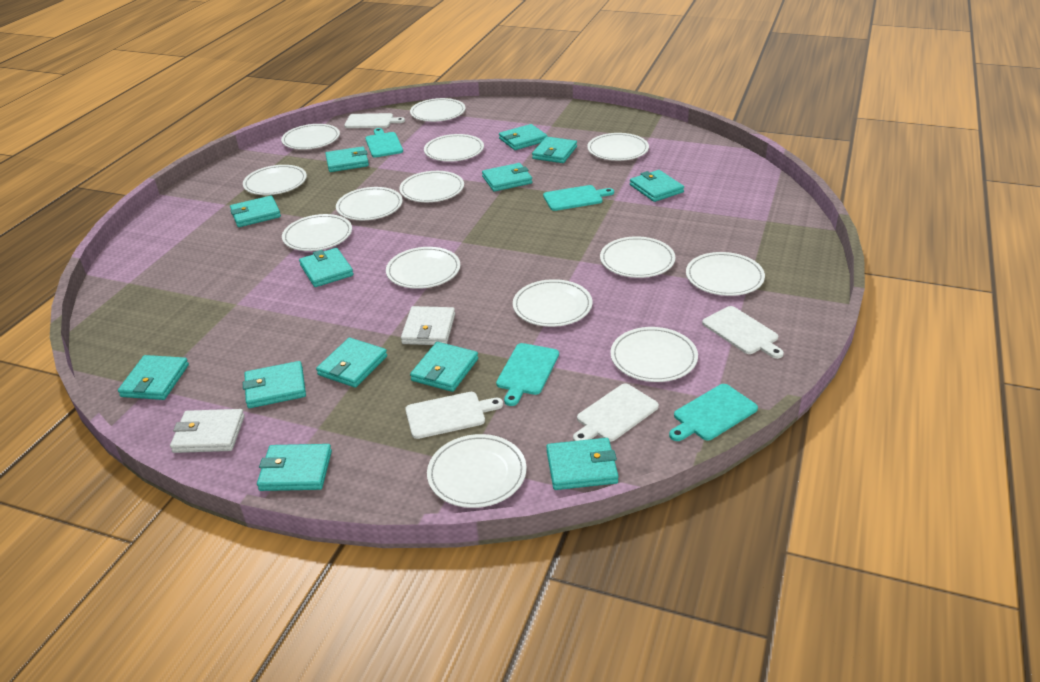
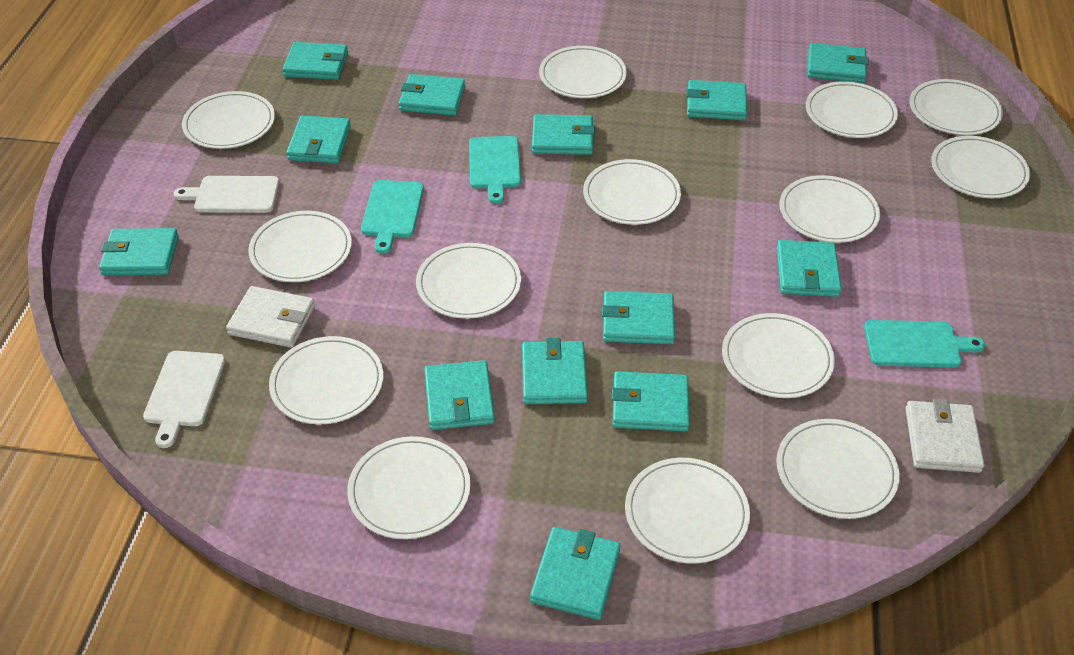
turquoise cutting board: [365,128,403,157] [496,343,559,406] [543,185,614,211] [669,384,758,441] = 4 -> [361,180,424,254] [469,136,521,204] [864,320,985,367] = 3
white cutting board: [344,113,405,128] [405,392,503,439] [573,383,659,442] [702,306,784,359] = 4 -> [143,351,225,448] [174,176,279,213] = 2

